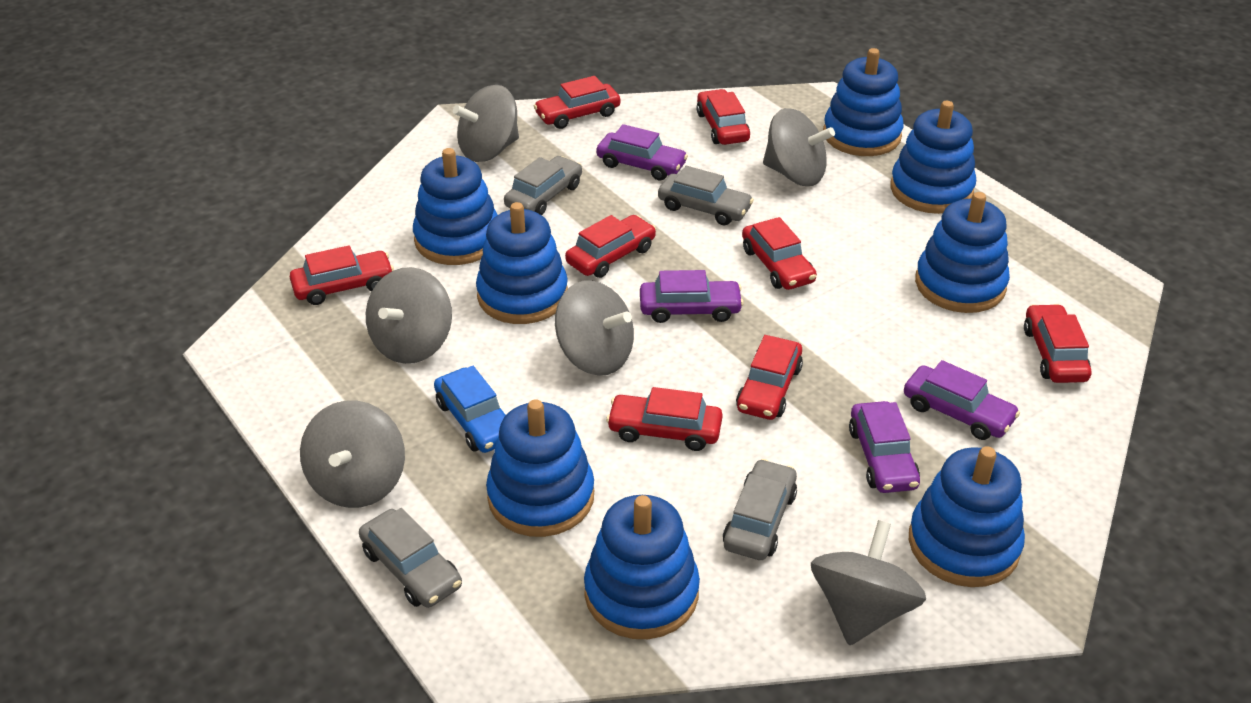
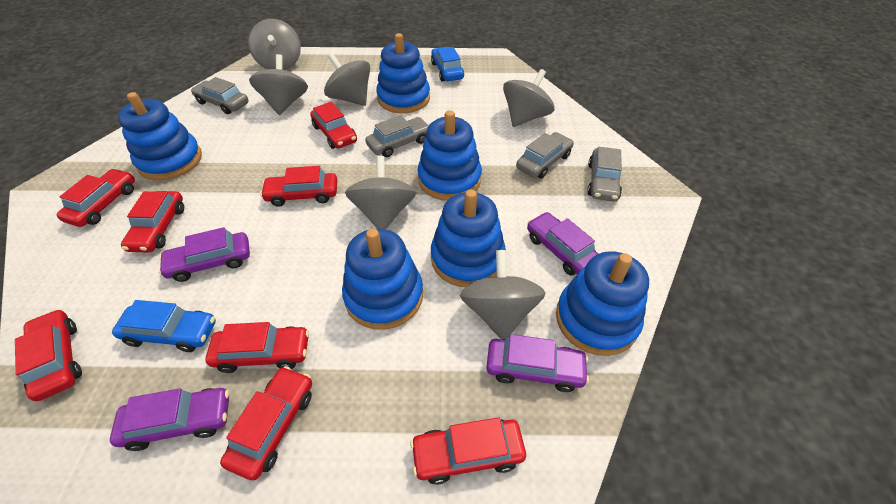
blue car: [434,366,506,453] = 1 -> [112,300,216,352] [431,47,464,82] = 2
blue stacking toy: [413,148,498,265] [476,202,568,324] [486,399,594,537] [584,495,700,639] [823,48,904,156] [890,101,976,214] [909,446,1025,587] [915,192,1010,313] = 8 -> [118,92,202,180] [342,229,423,330] [376,33,430,113] [417,110,482,201] [431,189,506,287] [556,251,649,356] = 6

